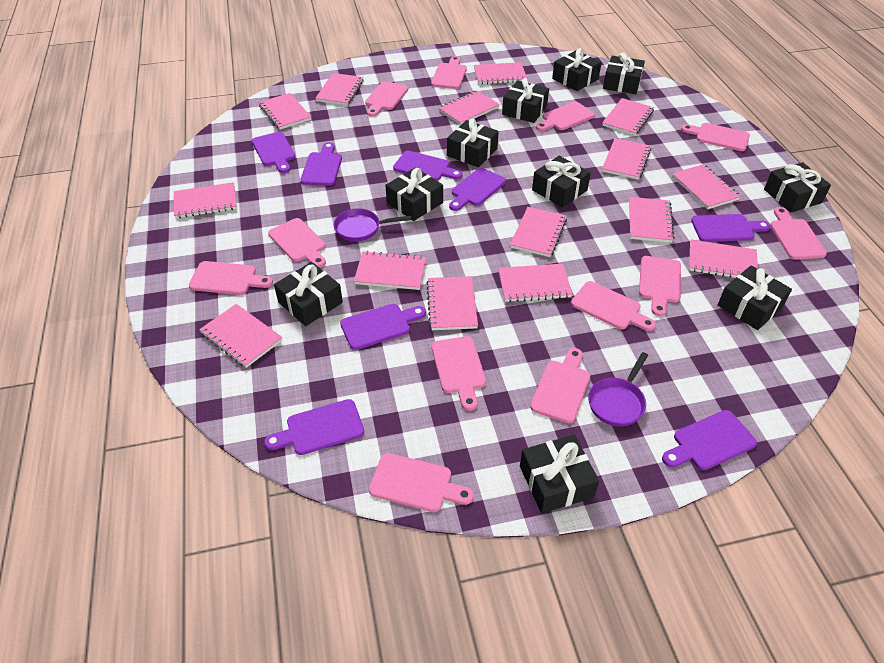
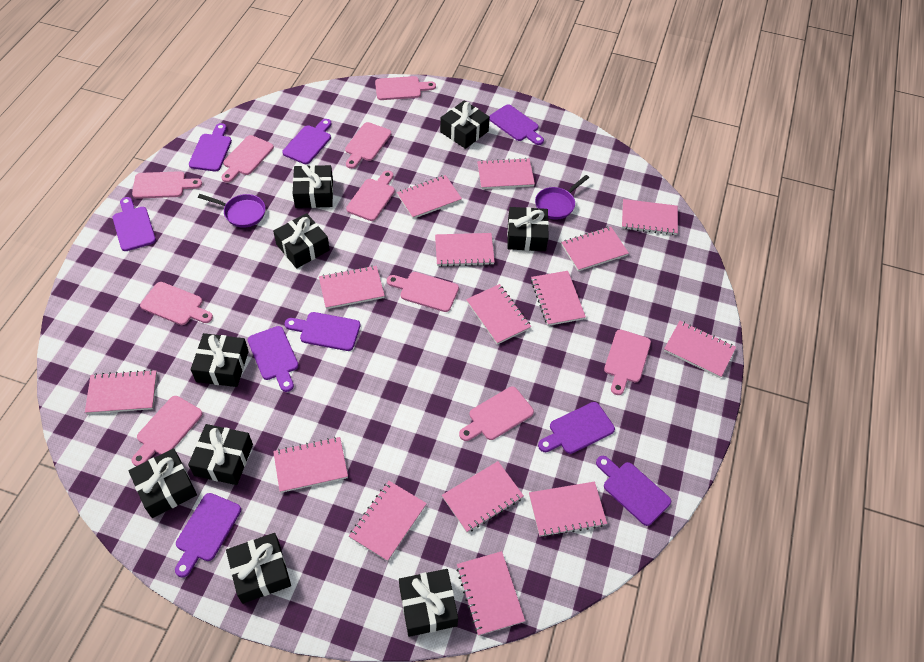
black gift: [274,262,343,326] [385,168,443,221] [447,119,499,167] [502,78,549,123] [520,435,599,513] [532,156,591,208] [552,48,602,91] [603,52,645,94] [718,265,792,330] [764,162,831,213] = 10 -> [128,448,197,518] [188,424,253,485] [191,333,249,387] [226,533,291,604] [273,213,330,268] [292,164,333,208] [399,569,458,637] [440,100,490,149] [507,207,549,251] = 9
pink cutting board: [189,261,273,295] [268,218,326,268] [365,81,408,117] [369,453,474,512] [431,56,467,89] [432,336,486,411] [530,348,590,423] [536,102,595,131] [571,281,656,331] [639,256,681,316] [681,123,750,151] [770,207,827,260] = 12 -> [131,396,202,466] [132,171,202,199] [140,282,213,325] [221,135,274,183] [345,122,391,169] [346,171,395,221] [375,76,436,100] [387,272,459,312] [459,387,534,441] [604,330,651,395] = 10
purple cutting board: [252,132,295,173] [264,399,364,455] [300,142,342,186] [340,304,426,350] [393,151,463,181] [449,168,506,211] [662,410,757,470] [691,214,770,242] = 8 -> [113,197,156,251] [175,493,241,578] [189,123,232,172] [248,326,299,392] [282,119,331,164] [285,312,360,351] [489,104,544,145] [538,402,615,454] [596,456,671,526] = 9

